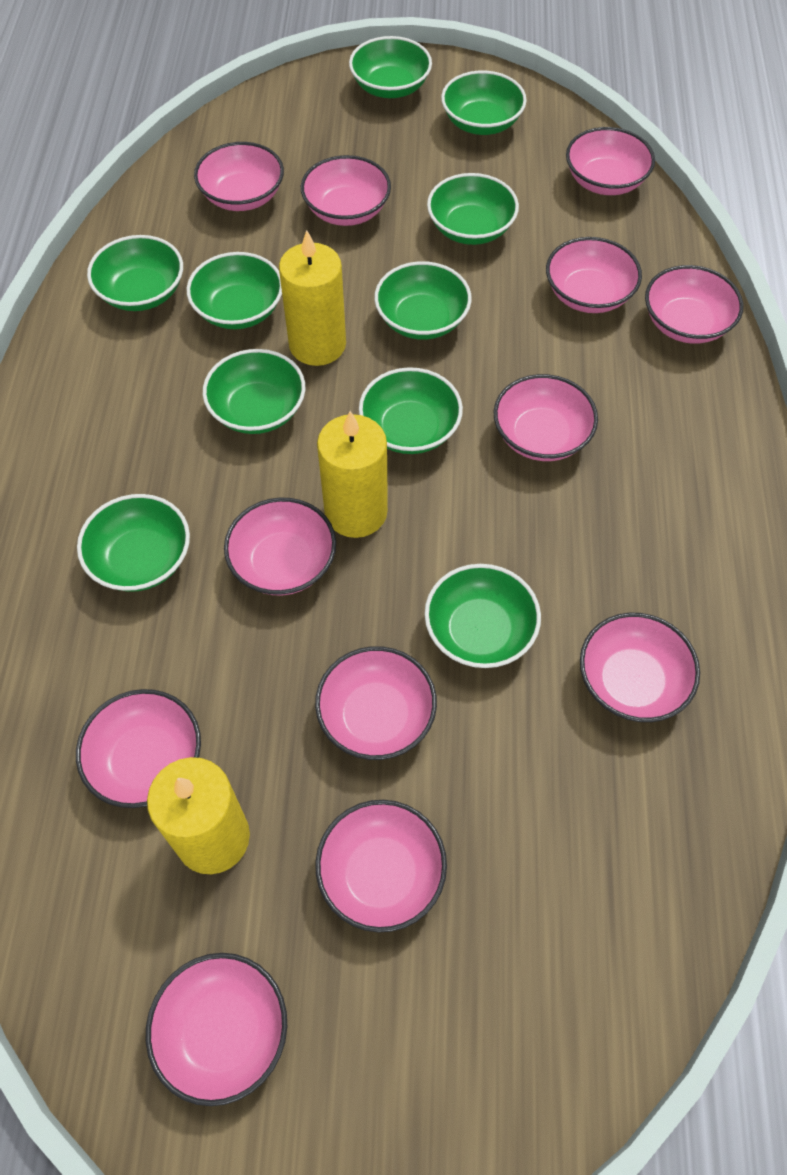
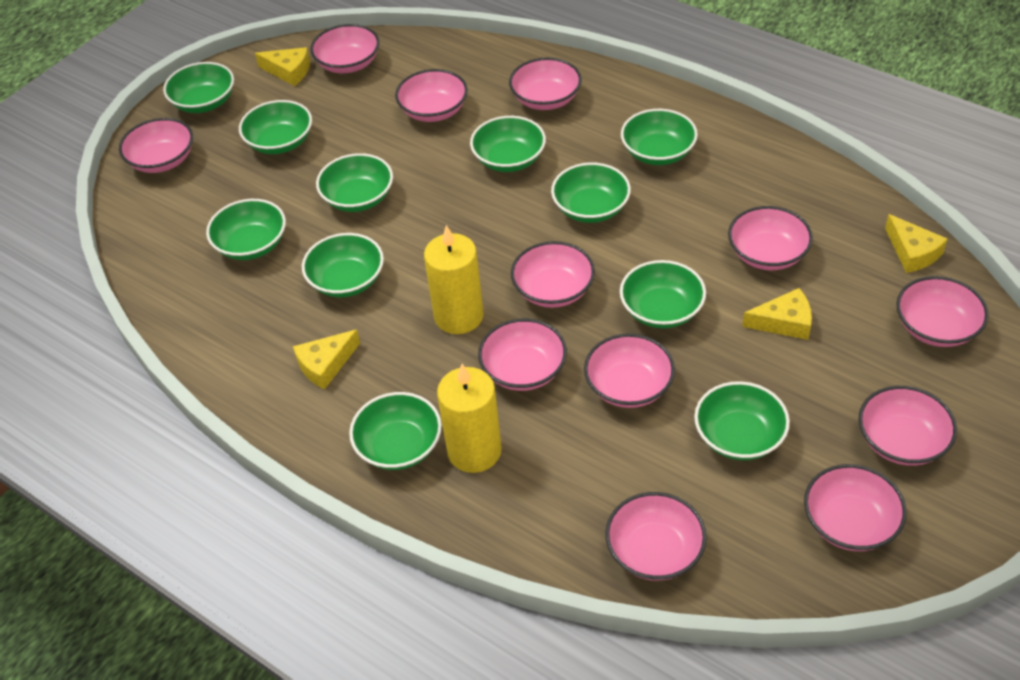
green bowl: [77,494,190,592] [87,235,183,311] [187,252,282,329] [203,349,305,434] [349,36,432,98] [359,367,463,454] [374,261,472,340] [424,564,541,668] [427,173,519,245] [441,70,527,135] = 10 -> [163,62,234,113] [206,199,286,260] [239,100,312,154] [302,233,384,297] [316,153,393,212] [349,392,442,470] [470,116,546,172] [551,162,631,223] [620,260,706,328] [621,109,698,165] [694,381,790,460] = 11
yellow candle: [147,757,250,874] [279,230,346,366] [317,411,388,538] = 3 -> [424,225,484,334] [437,364,502,473] = 2
yellow cheese: none = 0 -> [255,47,310,86] [293,329,360,389] [742,288,812,340] [885,214,948,273] = 4

